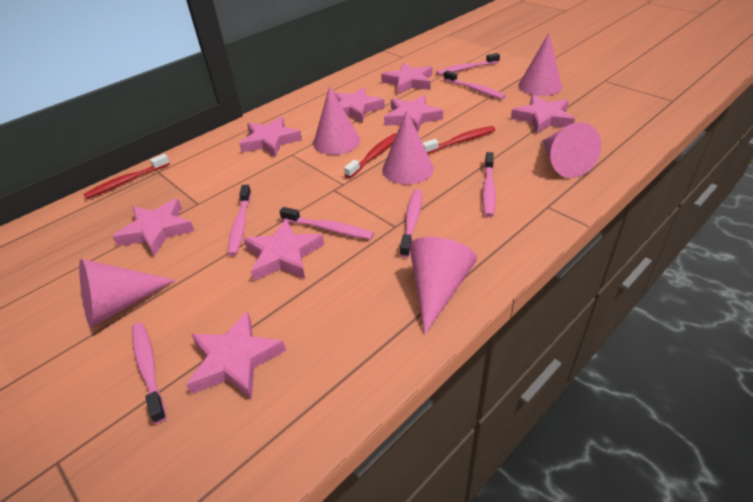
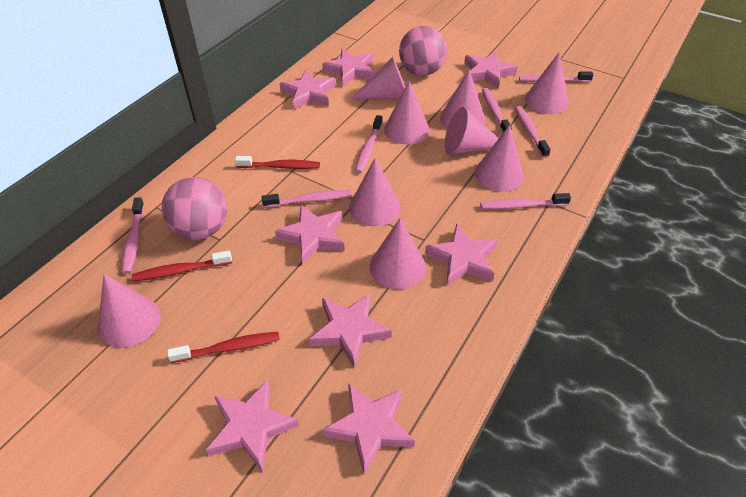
pink ball: none = 0 -> [162,177,227,240] [399,26,447,76] = 2
pink cone: [79,259,176,328] [313,86,360,155] [382,110,434,184] [409,237,477,334] [518,33,562,96] [542,122,601,178] = 6 -> [98,274,161,348] [349,158,401,226] [351,57,405,99] [370,218,426,289] [384,80,430,145] [440,69,485,128] [445,107,499,154] [475,125,524,192] [525,52,569,114] = 9

